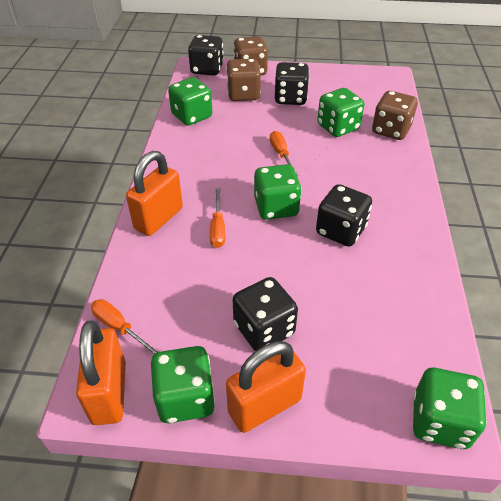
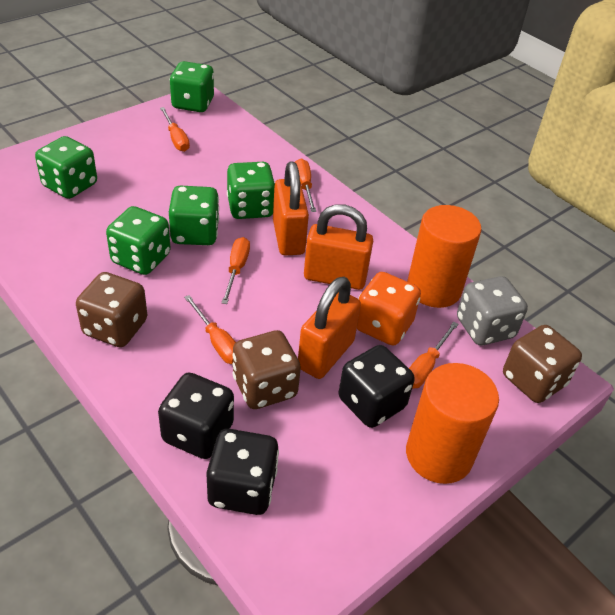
black dice: [188,35,224,76] [233,277,298,351] [275,62,309,105] [316,184,372,247] = 4 -> [158,373,234,459] [206,429,279,515] [339,345,415,428] = 3
grey dice: none = 0 -> [457,276,528,345] = 1
orange cylinder: none = 0 -> [406,363,499,484] [407,205,482,308] = 2
orange dice: none = 0 -> [357,272,421,346] = 1
orange screwdriver: [91,299,159,355] [210,188,225,248] [270,131,298,177] = 3 -> [160,107,190,152] [184,295,236,364] [222,237,250,304] [295,159,316,212] [409,322,459,388] = 5

